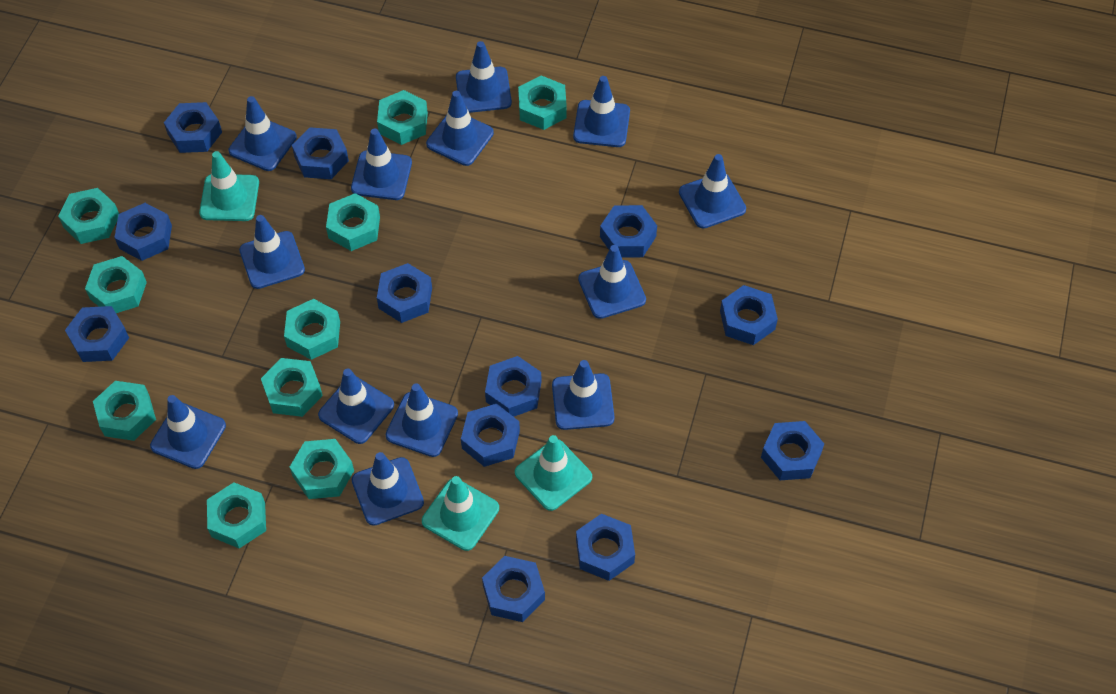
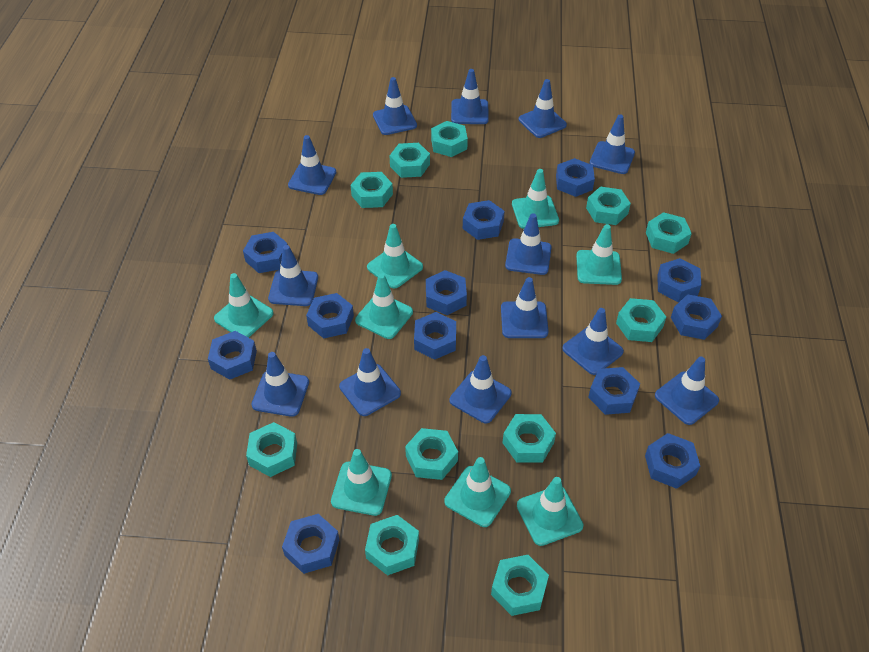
turquoise nut: [58,188,119,244] [85,256,147,313] [93,381,156,441] [207,482,266,549] [261,358,323,417] [284,299,340,360] [290,439,354,499] [326,193,380,251] [377,90,428,145] [518,76,567,130] = 10 -> [246,422,297,477] [351,172,393,208] [365,515,419,576] [390,143,430,178] [405,428,458,480] [431,121,468,157] [491,555,549,616] [502,414,556,463] [586,186,631,225] [616,298,666,342] [646,212,692,254] = 11
turquoise traffic cone: [199,151,259,221] [422,476,499,551] [515,435,592,511] = 3 -> [214,273,274,338] [331,449,392,516] [355,273,413,339] [367,224,423,289] [444,457,511,527] [512,169,559,229] [517,477,583,546] [576,224,622,285] = 8

